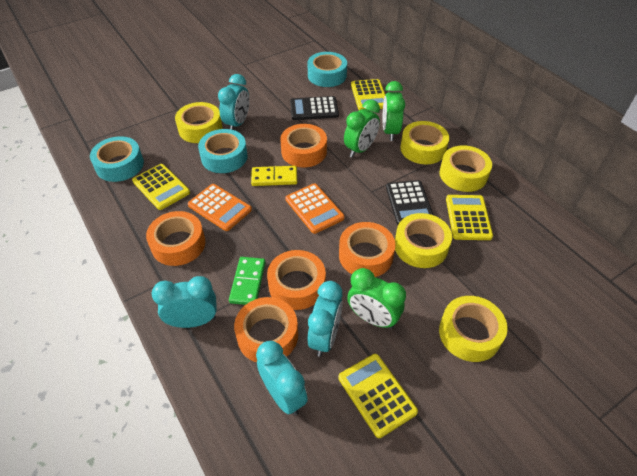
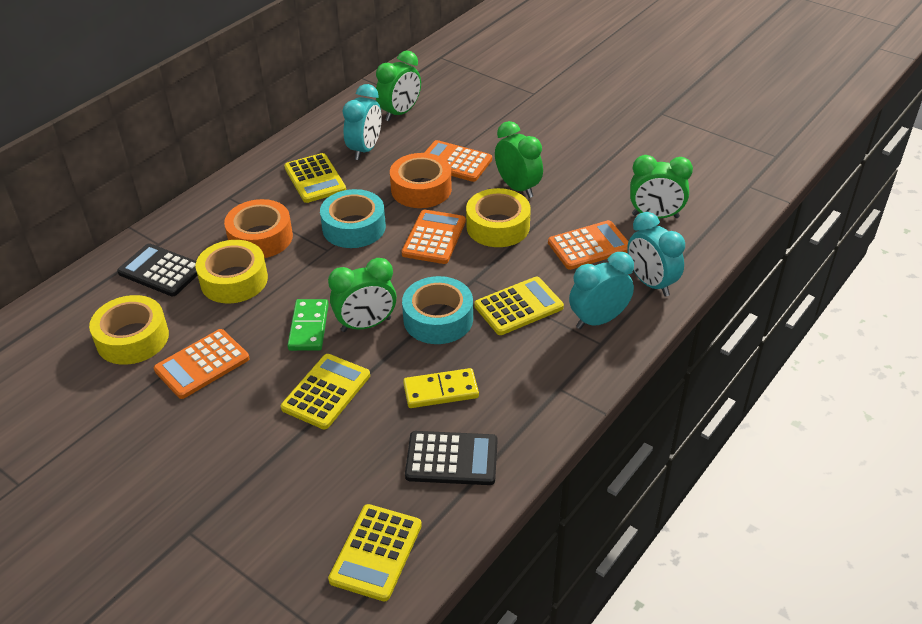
green clock: [344,100,380,158] [347,268,406,329] [383,81,405,141] = 3 -> [328,258,397,332] [376,51,421,121] [495,121,543,198] [630,155,693,218] = 4
orange calculator: [188,184,252,231] [285,183,345,234] = 2 -> [154,329,249,399] [402,210,466,264] [424,140,492,182] [548,220,628,270] = 4
orange tape: [146,211,205,266] [234,297,298,362] [267,250,326,310] [280,124,327,167] [339,222,396,277] = 5 -> [224,199,293,258] [390,153,452,208] = 2
turquoise clock: [151,276,217,328] [218,74,249,130] [256,341,308,415] [308,281,343,357] = 4 -> [343,84,382,160] [569,252,634,329] [627,212,685,297] = 3
turquoise tape: [90,136,144,182] [198,129,248,173] [308,52,347,87] = 3 -> [320,189,386,248] [402,276,473,344] = 2
yellow tape: [175,102,222,143] [395,213,452,268] [400,121,449,164] [439,145,492,192] [439,296,508,362] = 5 -> [89,295,169,365] [196,240,268,303] [466,188,531,247] = 3

